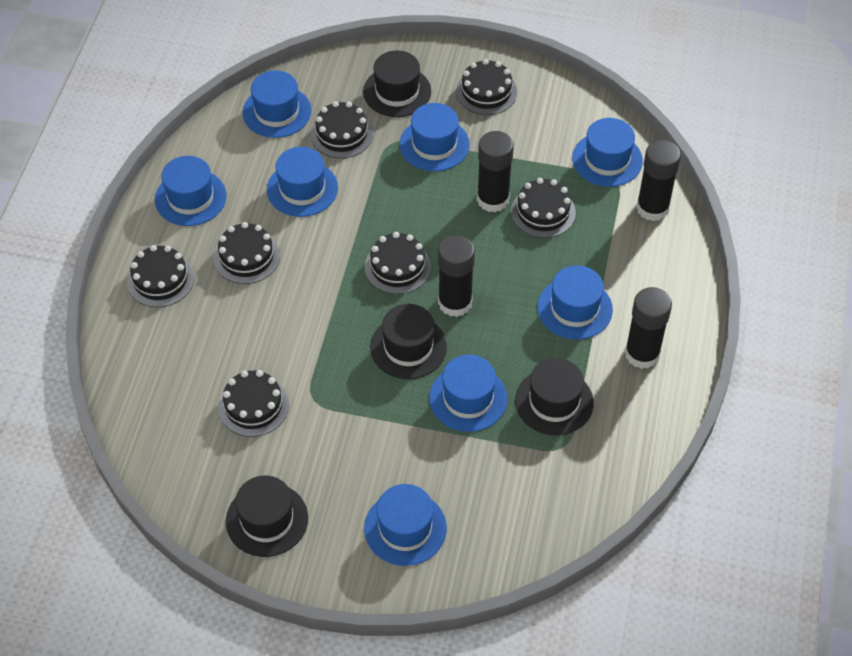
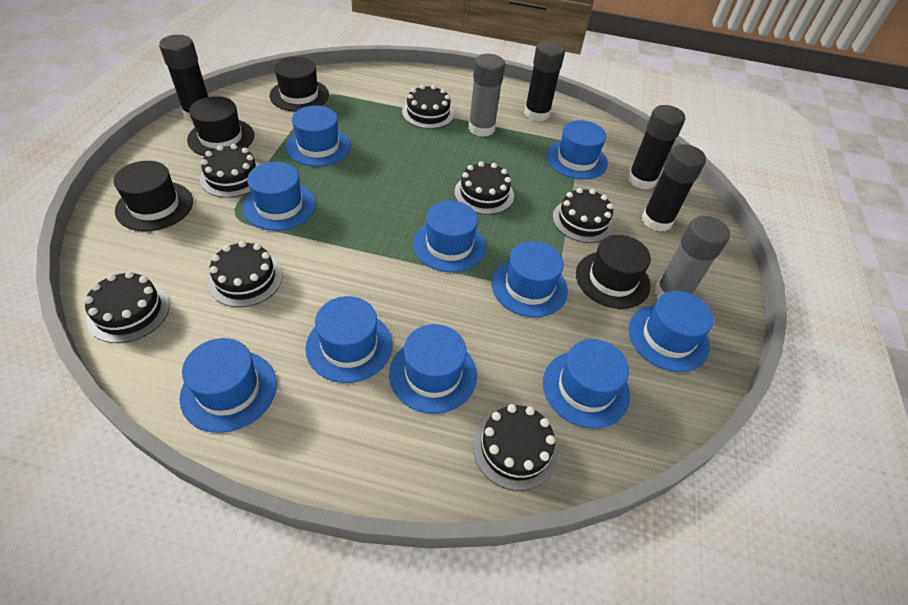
blue hat: [155,156,227,226] [242,70,311,138] [267,147,338,217] [364,484,447,566] [400,103,470,171] [429,355,507,432] [537,265,613,340] [572,118,643,187] = 8 -> [179,338,277,433] [243,162,316,231] [286,106,351,167] [306,296,393,383] [389,324,477,414] [413,200,486,272] [491,241,568,317] [543,339,630,429] [546,120,608,180] [628,291,713,372] = 10
grey glue stick: none = 0 -> [468,54,505,137] [655,216,730,298] = 2

